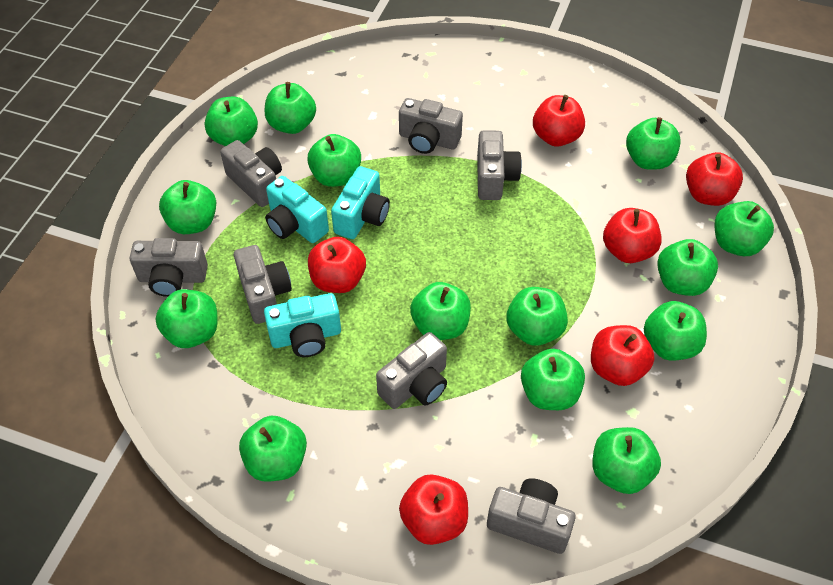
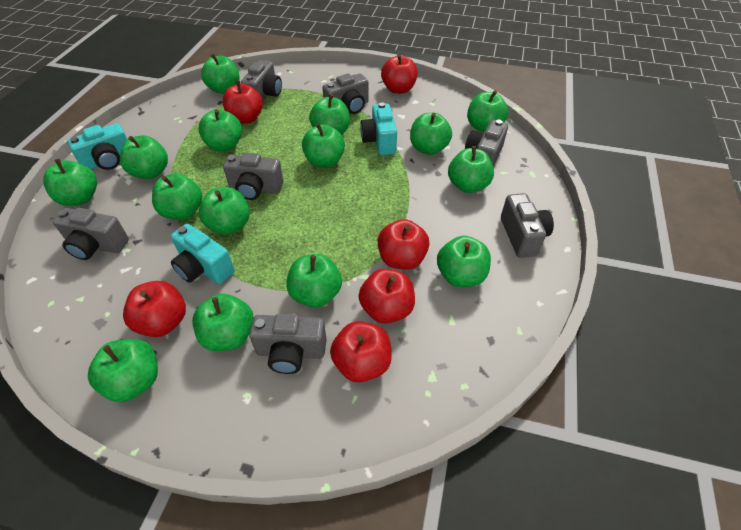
green apple: [155,289,218,348] [159,180,216,234] [205,97,258,146] [239,416,307,482] [265,82,316,134] [307,134,361,187] [410,282,471,340] [506,287,568,346] [521,349,585,410] [592,427,661,494] [626,117,681,170] [644,301,707,361] [657,239,718,296] [714,201,774,256] = 14 -> [43,159,97,206] [88,339,158,402] [120,135,168,179] [152,173,202,220] [192,294,254,351] [198,109,242,152] [199,187,250,235] [201,54,240,94] [286,254,342,307] [302,123,345,168] [309,94,350,135] [410,113,452,155] [437,236,491,287] [448,146,494,193] [467,90,508,132] = 15

